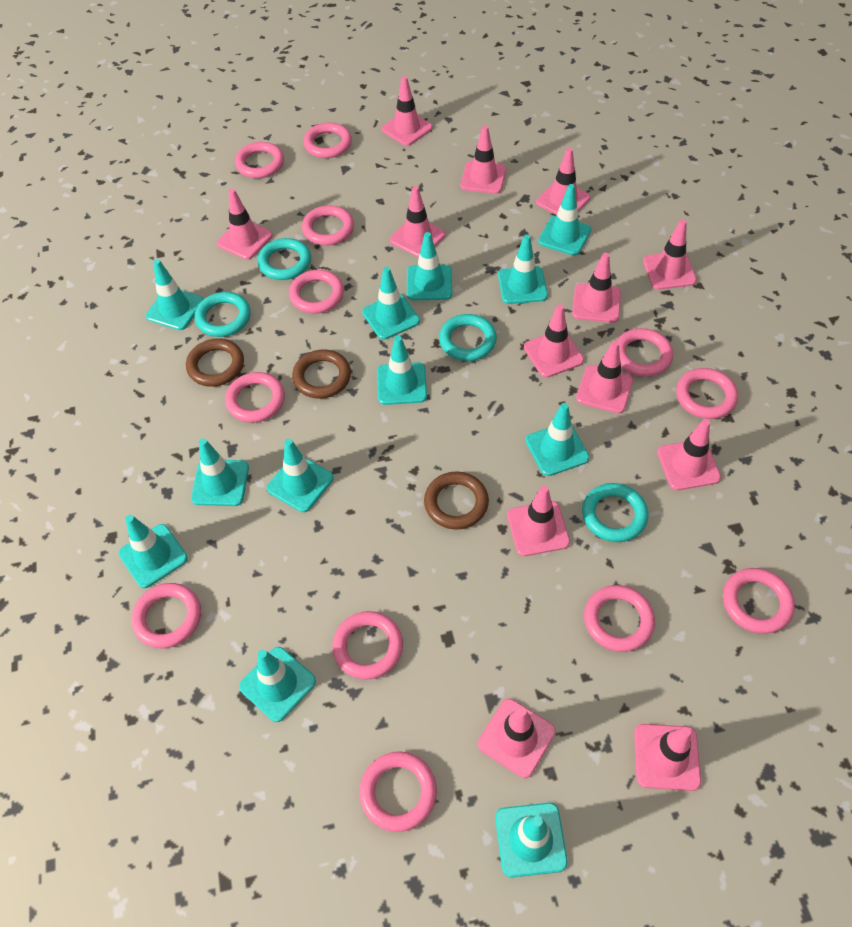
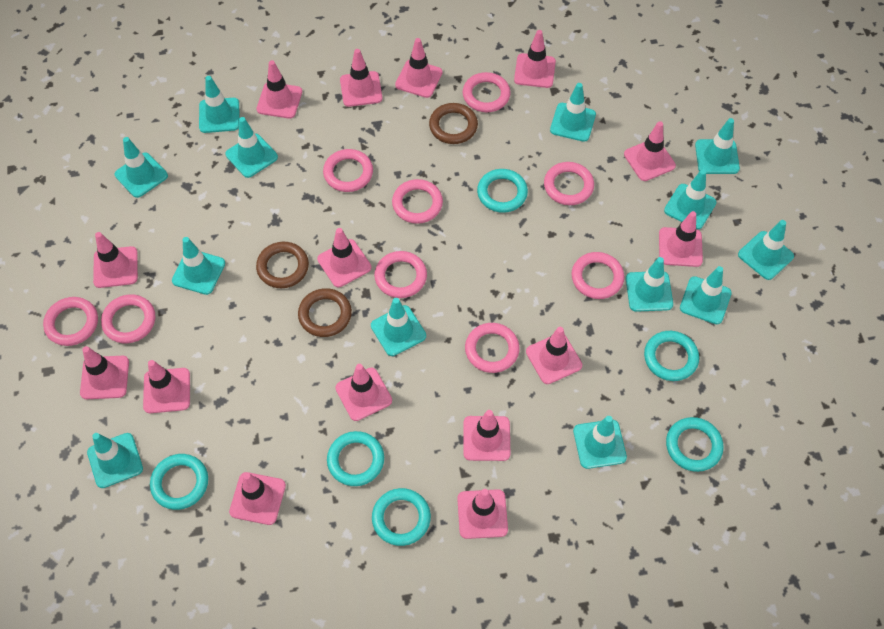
pink ring: [132,583,201,648] [225,372,285,423] [235,142,284,178] [289,270,344,314] [302,205,354,246] [303,122,352,158] [332,611,403,680] [360,751,437,832] [584,585,655,652] [617,328,673,377] [676,368,738,419] [723,568,795,634] = 12 -> [43,297,98,346] [101,294,155,343] [323,149,373,192] [374,251,427,298] [392,179,443,224] [463,72,511,112] [465,323,520,373] [544,162,594,205] [571,252,624,299] = 9
pink traffic cone: [217,188,273,260] [382,76,433,146] [390,186,445,257] [461,125,506,194] [478,699,556,778] [507,486,570,556] [524,305,584,378] [536,148,590,215] [572,253,621,323] [576,341,633,413] [634,724,701,791] [643,219,697,290] [657,419,721,490] = 13 -> [80,346,129,399] [93,232,138,288] [143,360,190,413] [229,472,286,525] [256,60,302,118] [317,228,371,287] [335,364,392,421] [340,49,382,107] [395,38,442,98] [457,489,508,539] [463,410,510,461] [514,30,556,88] [526,327,582,384] [624,121,676,181] [659,211,703,267] = 15
turquoise ring: [195,292,251,337] [258,238,311,280] [439,314,497,361] [582,483,648,542] = 4 -> [150,454,208,510] [327,431,384,486] [372,488,431,546] [477,169,528,213] [644,331,699,381] [666,417,723,472] = 6
turquoise traffic cone: [119,515,188,588] [146,259,203,330] [191,438,249,506] [239,647,316,722] [267,439,334,512] [362,267,420,340] [377,336,427,405] [407,232,452,300] [495,803,568,878] [498,234,548,304] [526,403,590,476] [538,184,591,256] = 12 -> [87,433,143,488] [114,137,168,198] [172,237,225,295] [199,76,239,133] [225,117,278,178] [371,298,426,356] [550,83,596,142] [573,416,627,469] [626,257,673,312] [664,169,717,229] [680,266,732,324] [695,118,740,174] [738,220,794,280] = 13

